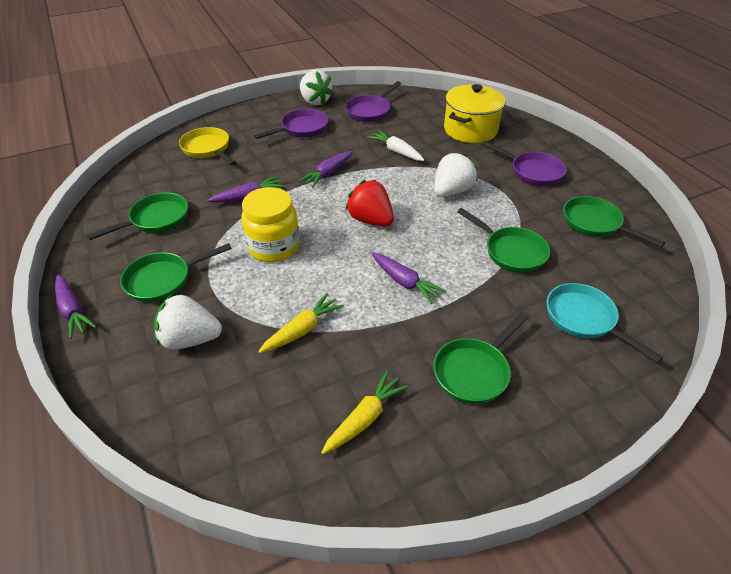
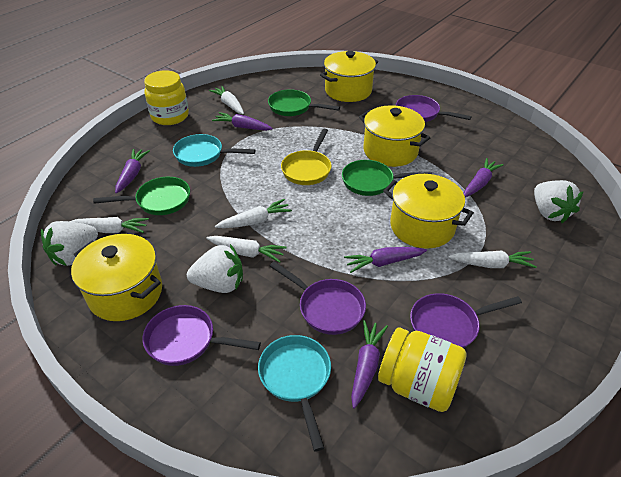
green pan: [87,193,188,240] [120,243,232,303] [433,312,529,404] [457,208,550,273] [563,196,665,247] = 5 -> [93,177,190,215] [268,89,340,116] [342,160,432,196] = 3
purple carrot: [55,275,97,339] [207,176,285,202] [298,151,352,188] [371,252,446,304] = 4 -> [115,149,150,194] [212,112,273,131] [344,247,427,273] [351,320,388,409] [463,158,504,197] = 5
purple pan: [254,109,328,139] [345,81,401,122] [481,141,566,186] = 3 -> [143,305,261,366] [270,261,366,335] [396,95,472,122] [410,293,522,348] = 4
red strawberry: [345,180,394,227] = 1 -> none = 0
turquoise pan: [547,283,663,363] = 1 -> [173,134,256,167] [258,335,331,451] = 2
white carrot: [367,130,424,161] = 1 -> [69,217,149,233] [206,236,287,263] [209,86,244,114] [215,199,292,228] [448,251,537,268] = 5
yellow carrot: [258,293,344,353] [321,371,409,454] = 2 -> none = 0
yellow jar: [241,187,300,262] = 1 -> [144,70,189,125] [378,327,467,412] = 2
yellow pot: [444,84,506,143] = 1 -> [71,234,162,321] [320,51,378,102] [359,105,430,167] [383,174,474,249] = 4

